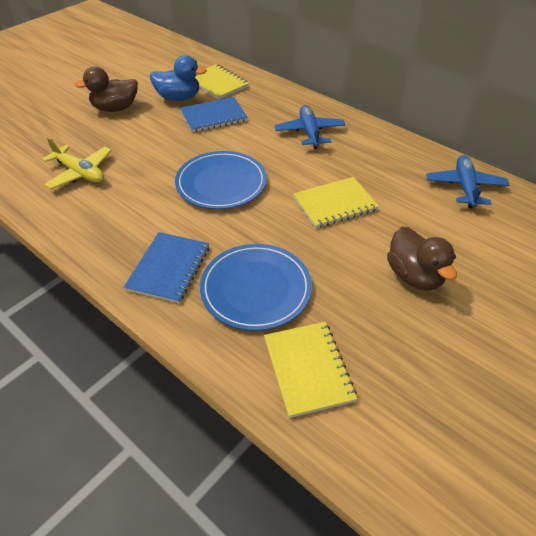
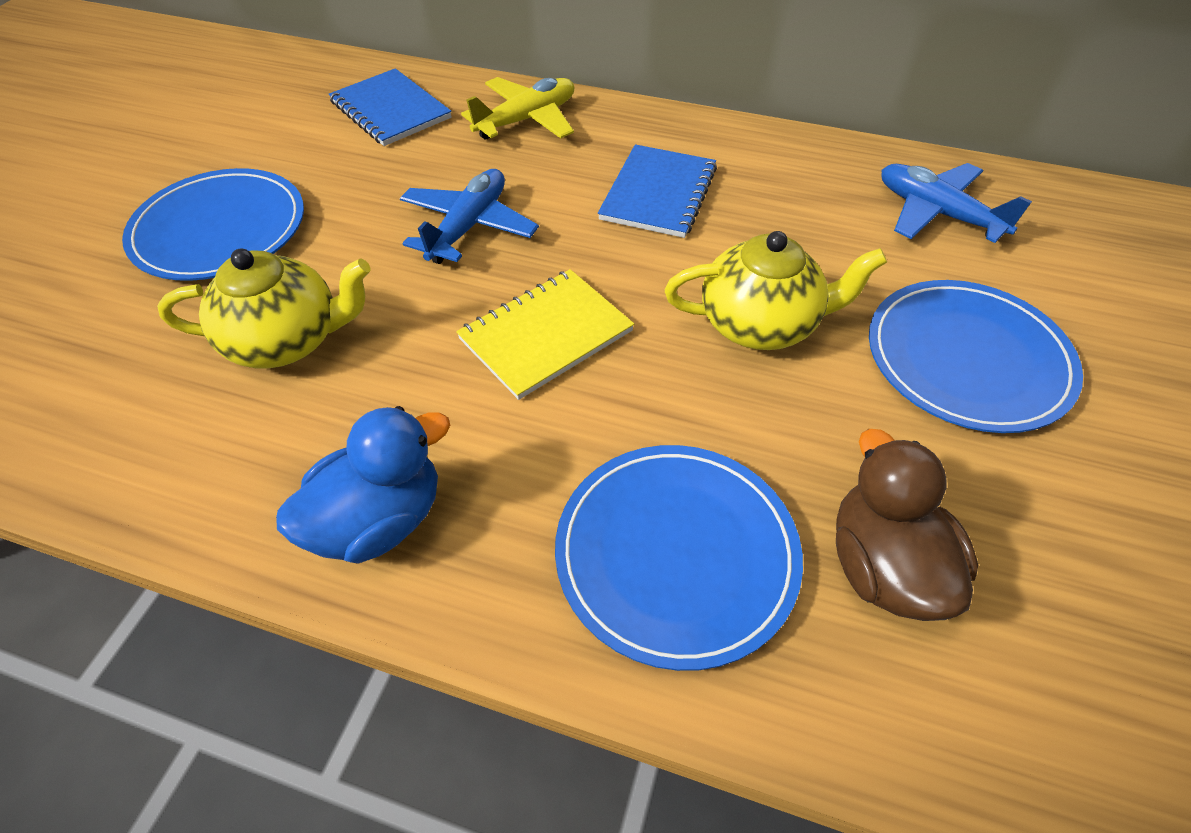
blue plate: [175,151,267,209] [200,244,312,331] = 2 -> [122,168,304,281] [555,445,803,671] [869,280,1083,433] = 3
brown duck: [75,66,138,112] [387,227,457,290] = 2 -> [836,429,978,621] = 1
yellow notebook: [195,64,249,100] [264,322,357,418] [293,177,379,228] = 3 -> [456,269,634,400] = 1
yellow teapot: none = 0 -> [157,249,371,368] [665,231,887,350] = 2

